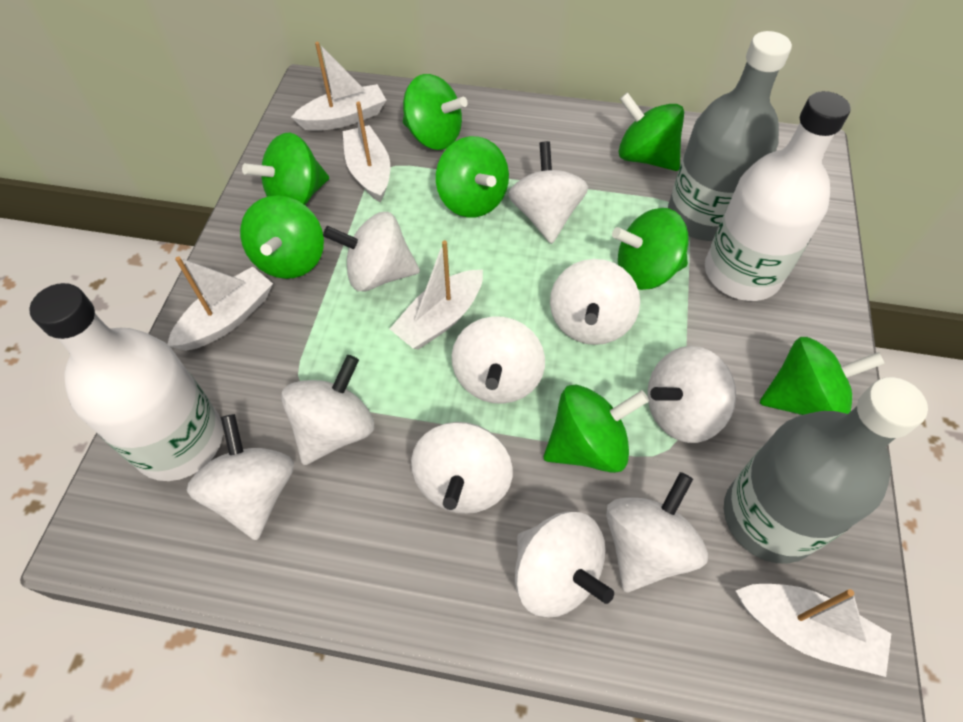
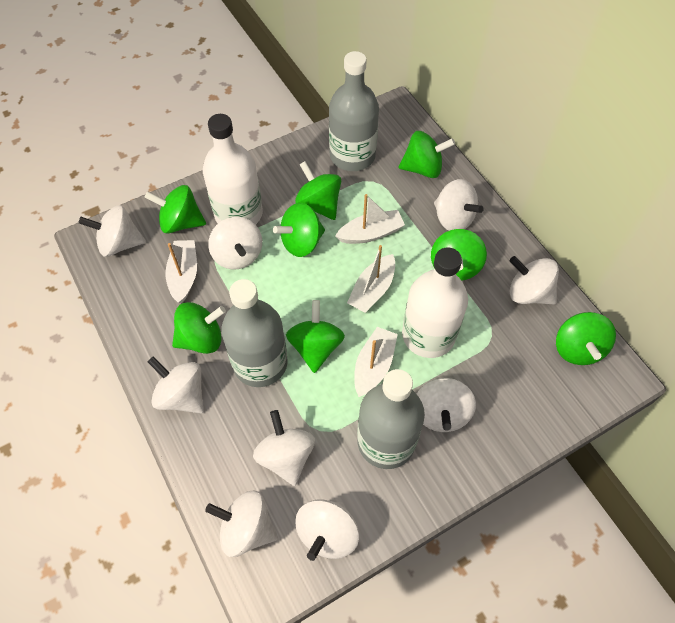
grey bottle: [668,31,792,241] [724,377,928,564] = 2 -> [221,279,288,387] [329,51,379,171] [357,369,425,469] = 3
white boat: [167,256,273,351] [291,42,386,131] [343,101,390,203] [390,240,483,350] [736,584,891,677] = 5 -> [165,240,197,303] [335,194,405,244] [347,245,395,313] [354,327,398,397] = 4
white spinning top: [187,414,294,540] [281,355,374,465] [323,212,420,291] [411,422,513,514] [452,316,545,404] [508,141,588,244] [515,512,614,617] [550,259,640,345] [606,472,708,592] [647,346,736,443] = 10 -> [79,205,146,257] [148,356,204,413] [205,491,278,557] [208,217,262,269] [253,410,315,486] [295,500,359,561] [417,378,476,432] [434,179,484,231] [509,256,559,304] = 9

